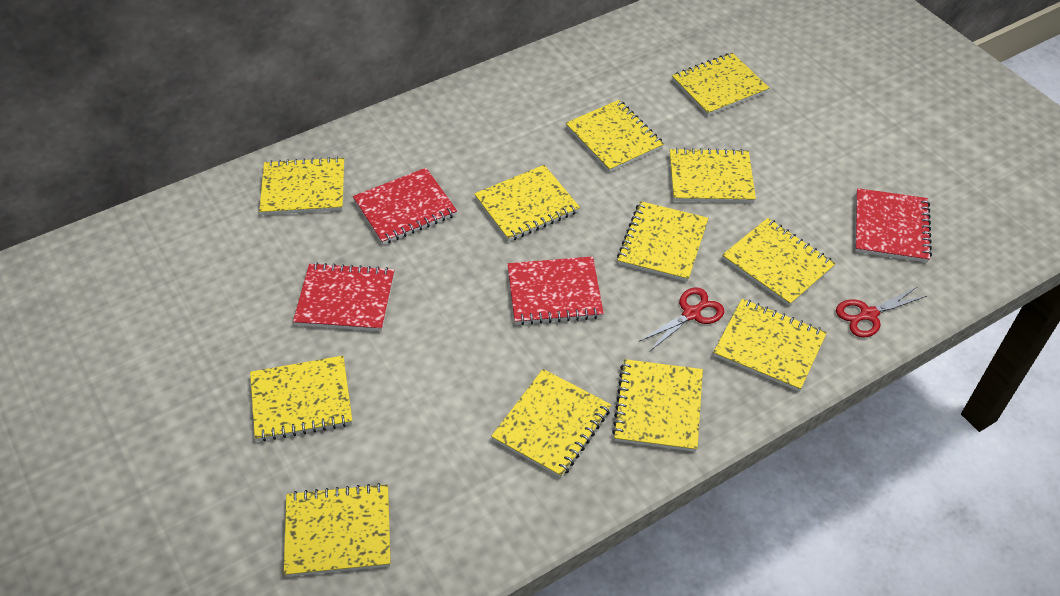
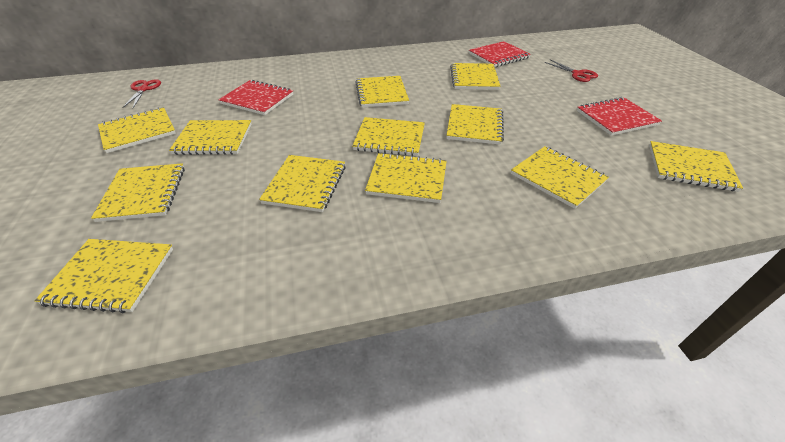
red notebook: [293,262,394,331] [353,168,457,245] [508,256,604,325] [855,188,932,262] = 4 -> [218,80,293,115] [469,41,531,67] [577,97,662,136] = 3

